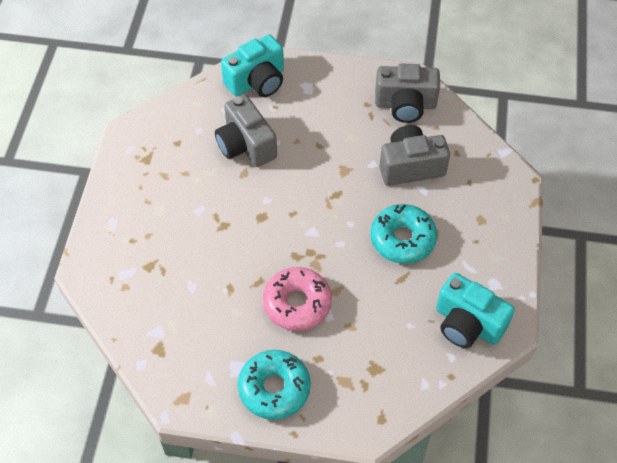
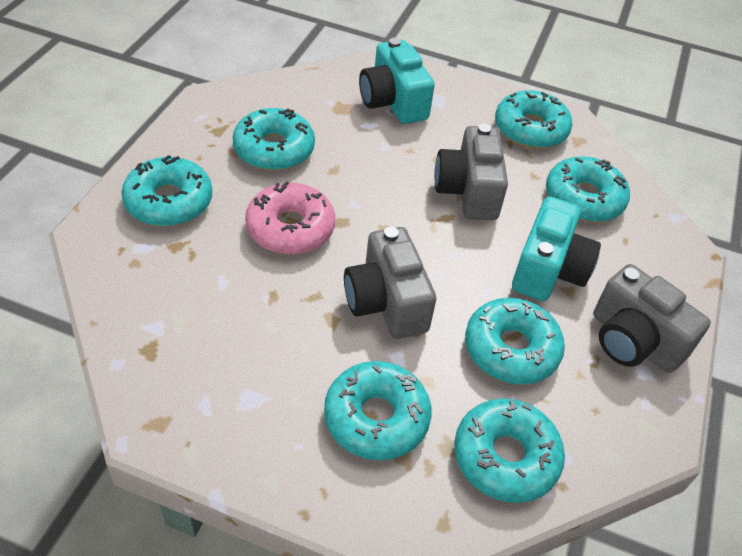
turquoise donut: [238,350,311,420] [370,204,437,264] = 2 -> [121,155,212,226] [232,108,315,171] [324,361,432,460] [454,398,565,503] [465,298,565,384] [495,90,572,149] [546,156,630,222] = 7

